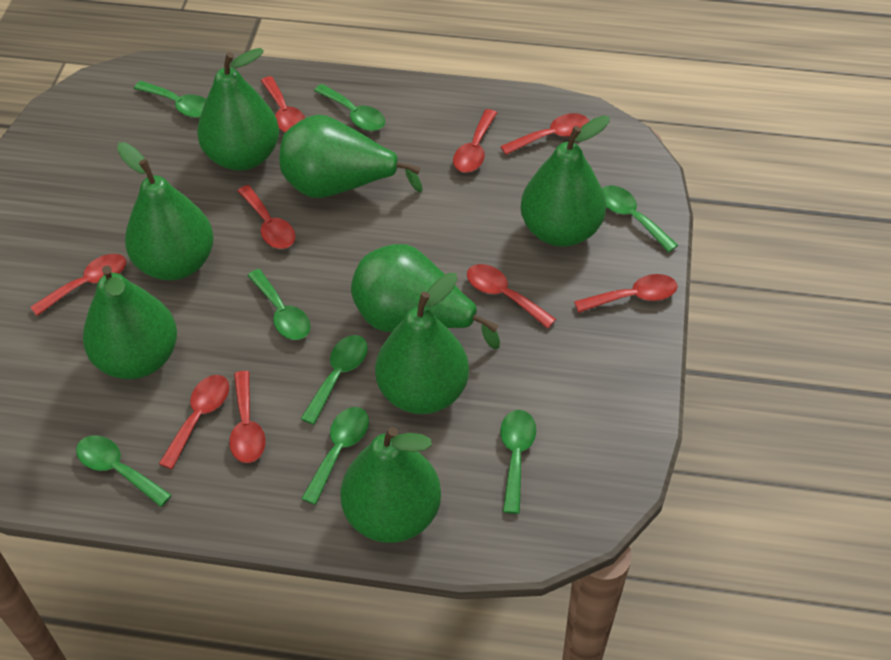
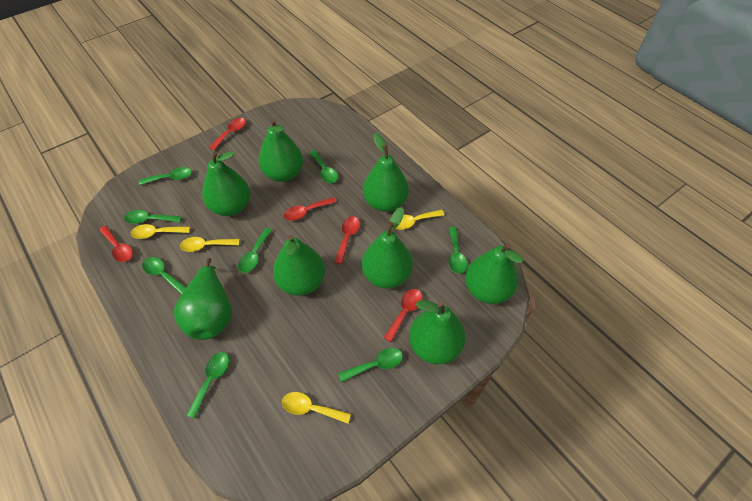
red spoon: [31,254,126,316] [159,375,229,469] [229,371,265,463] [237,185,295,249] [261,76,305,132] [453,109,497,173] [467,264,556,329] [500,113,589,155] [574,274,677,313] = 9 -> [99,226,133,262] [209,118,246,151] [284,197,336,221] [334,216,360,264] [384,289,423,342] = 5
yellow spoon: none = 0 -> [131,224,190,239] [180,237,239,252] [282,392,351,424] [395,210,444,230] = 4

